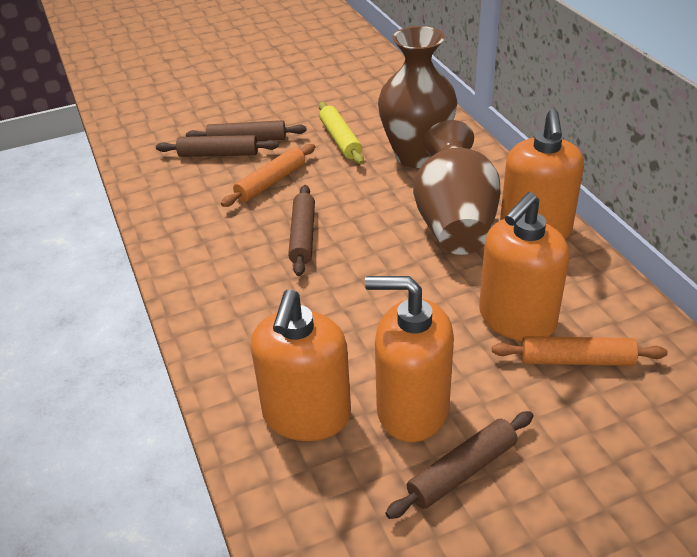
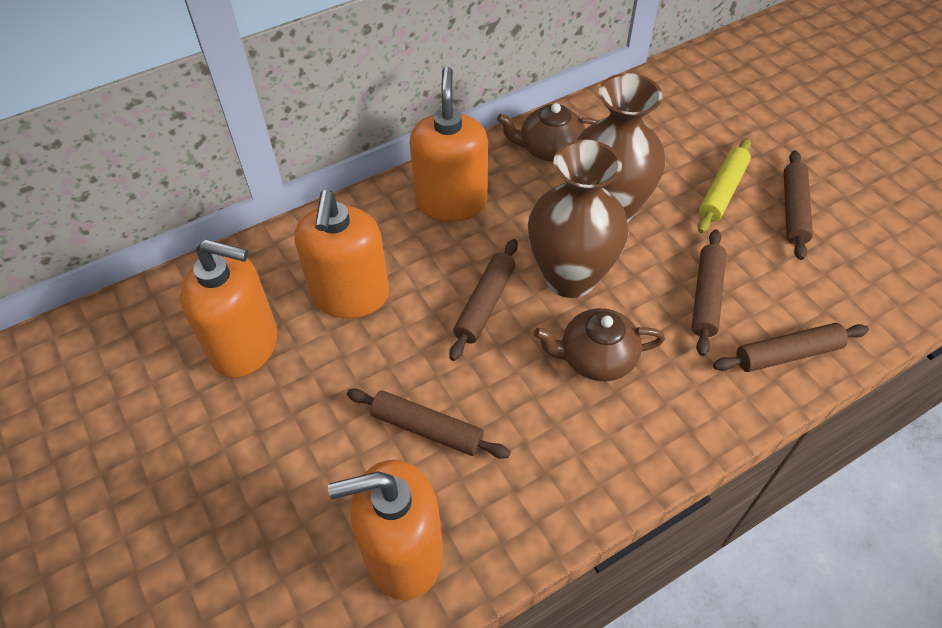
brown rolling pin: [156,135,279,157] [186,120,307,141] [288,185,315,276] [386,411,533,519] = 4 -> [347,388,510,459] [449,239,518,361] [692,229,726,356] [713,323,869,372] [784,150,813,260] = 5
brown teapot: none = 0 -> [497,103,598,162] [534,308,665,381] = 2
orange rolling pin: [221,144,315,207] [492,336,668,366] = 2 -> none = 0

